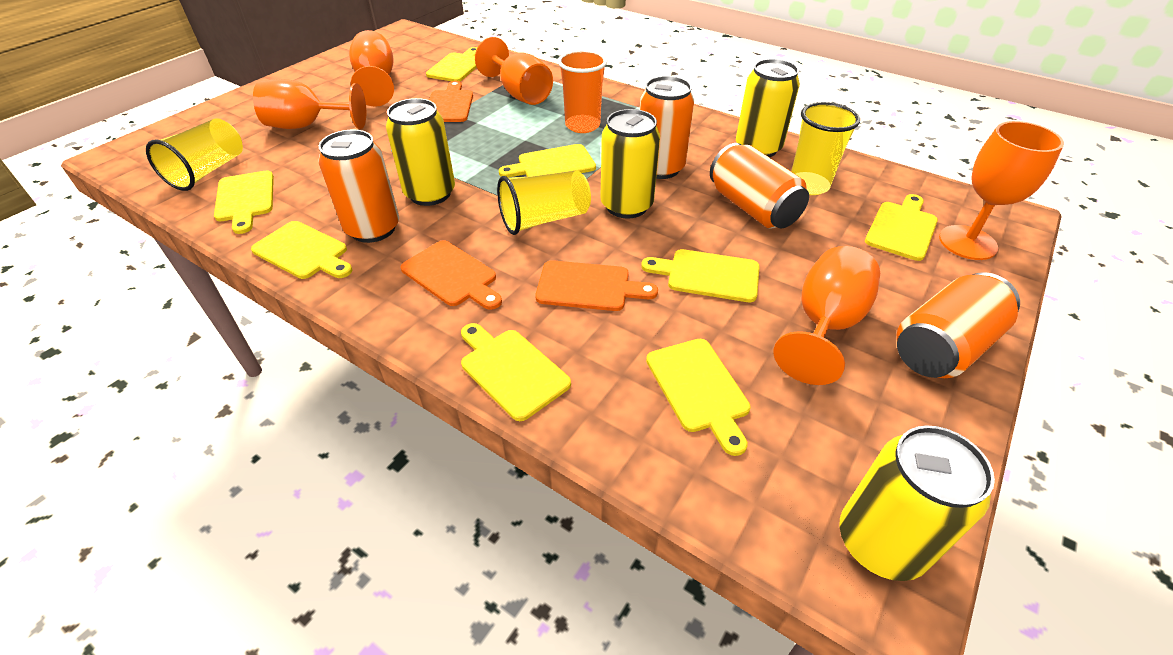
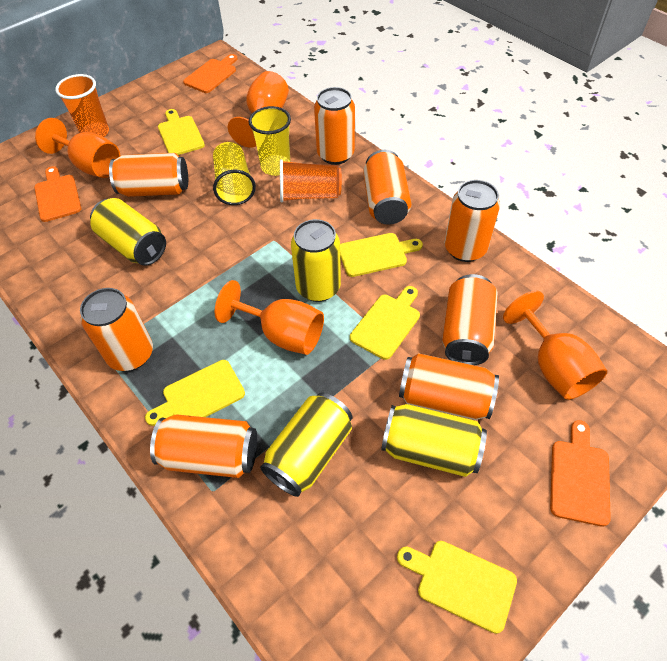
orange can: [319,129,399,243] [640,76,694,179] [710,143,809,229] [897,272,1020,378] = 4 -> [80,288,153,371] [109,153,188,197] [150,415,257,478] [314,87,355,165] [363,150,411,225] [399,353,499,420] [442,274,498,365] [445,180,500,262] = 8
orange cup: [558,50,607,133] = 1 -> [55,74,109,137] [280,159,342,203] = 2
orange goblet: [253,79,366,129] [349,30,394,107] [475,37,553,105] [774,246,880,385] [939,121,1064,260] = 5 -> [35,118,120,178] [215,280,324,355] [228,71,289,148] [503,291,607,400] = 4
yellow cup: [146,118,243,191] [497,170,591,235] [791,102,860,195] = 3 -> [213,142,256,205] [248,106,291,176] = 2
yellow cutting board: [214,171,274,234] [251,221,352,279] [426,47,477,81] [461,323,571,421] [499,144,596,178] [641,249,760,302] [646,339,751,456] [865,194,938,261] = 8 -> [145,360,245,426] [158,109,205,155] [340,233,423,277] [350,286,420,360] [397,541,517,634] = 5

